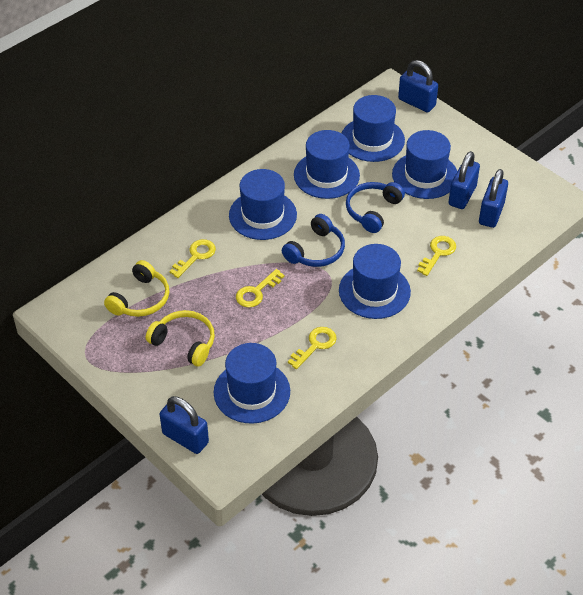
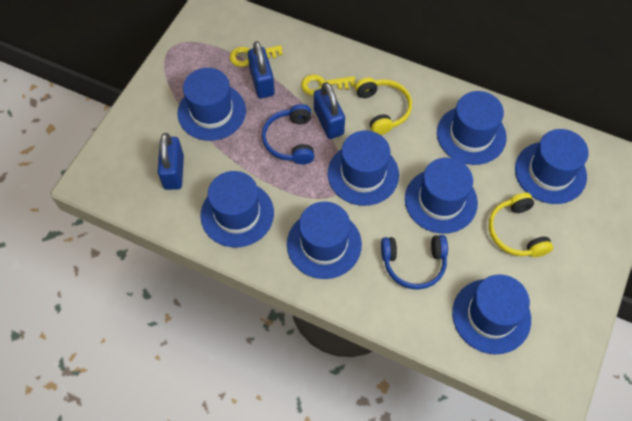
blue hat: [214,343,290,424] [229,169,297,240] [294,130,360,199] [339,244,411,319] [341,95,405,162] [392,130,457,199] = 6 -> [177,68,246,141] [201,171,274,248] [287,201,362,279] [328,130,399,206] [405,157,478,234] [437,91,507,165] [452,274,531,354] [515,129,589,204] = 8
blue padlock: [160,396,209,454] [398,60,438,112] [448,151,480,209] [479,169,508,228] = 4 -> [158,133,184,190] [248,41,275,98] [314,82,345,139] = 3
yellow key: [170,239,216,278] [236,269,284,308] [288,327,337,369] [417,236,456,276] = 4 -> [230,45,283,67] [301,74,355,96] = 2

